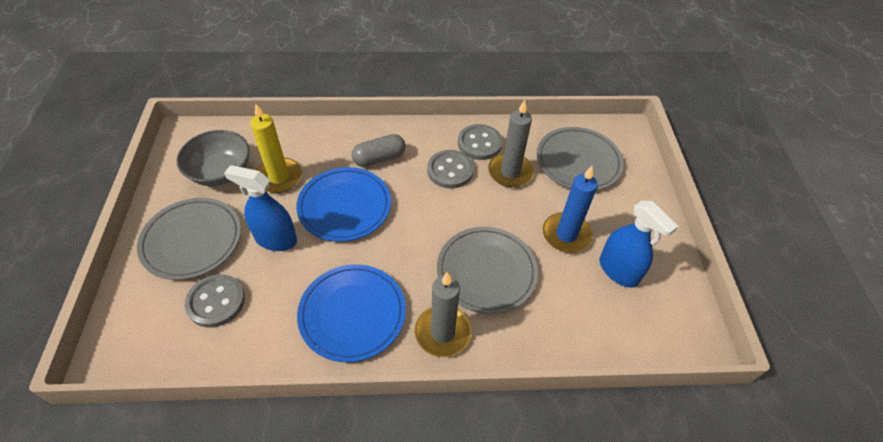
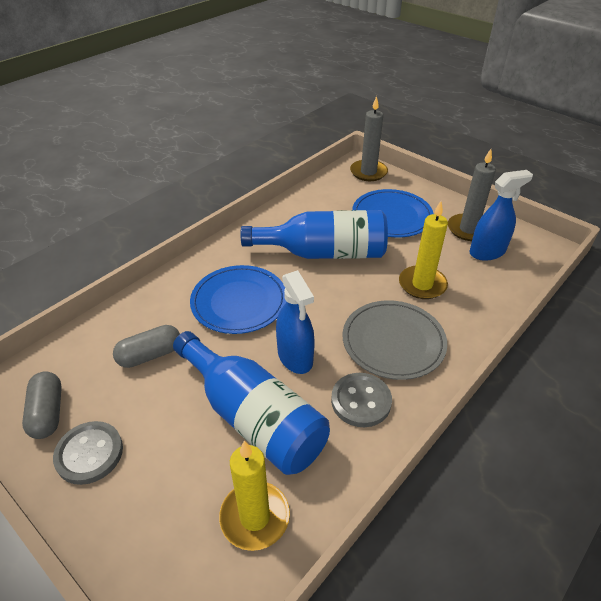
blue bottle: none = 0 -> [173,331,330,475] [241,210,388,259] = 2
blue candle: [543,166,598,253] = 1 -> none = 0
grey bowl: [176,130,249,186] = 1 -> none = 0
grey button: [185,274,245,328] [427,150,474,189] [458,124,502,160] = 3 -> [53,421,123,485] [331,373,392,427] = 2
grey capsule: [352,134,406,167] = 1 -> [22,371,62,439] [113,325,180,368] = 2
grey plate: [137,198,241,280] [437,227,538,314] [537,127,624,191] = 3 -> [343,300,447,380] = 1
yellow candle: [250,103,302,193] = 1 -> [219,441,290,551] [399,201,448,299] = 2

